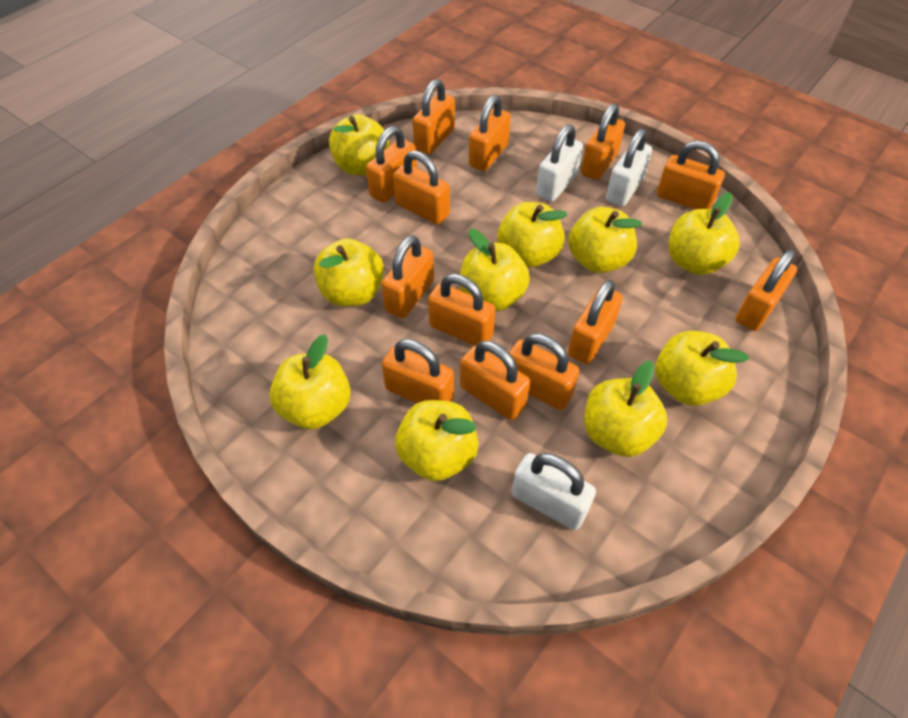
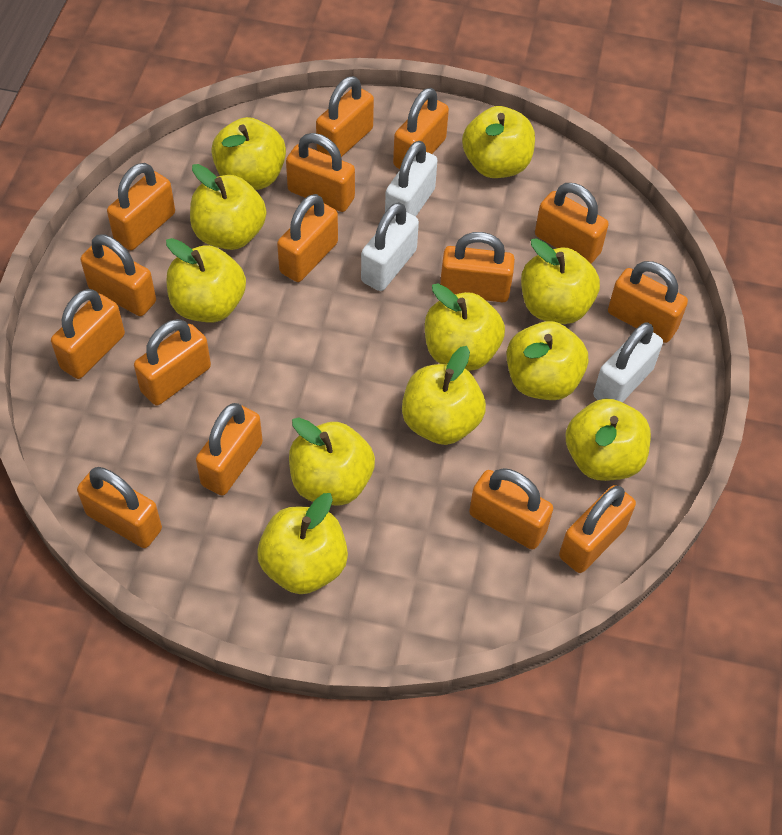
orange padlock: [366,126,417,203] [381,236,434,318] [382,339,454,403] [393,151,450,225] [412,79,455,154] [428,274,496,346] [460,341,530,420] [469,95,511,171] [509,334,579,410] [568,280,623,364] [581,103,625,180] [657,141,725,209] [736,250,797,331] = 13 -> [51,289,125,379] [77,467,162,548] [81,235,156,316] [107,163,175,250] [134,319,211,405] [196,403,263,496] [277,194,338,282] [286,133,355,212] [316,76,374,157] [393,88,449,169] [440,232,515,302] [469,468,553,550] [535,183,609,264] [559,485,636,573] [608,261,688,343] = 15
yellow apple: [269,334,351,429] [313,238,384,307] [329,114,389,176] [395,400,479,481] [460,229,530,311] [497,202,567,268] [568,207,642,273] [584,361,668,457] [655,331,749,406] [669,192,740,275] = 10 -> [166,238,246,322] [190,164,266,250] [211,117,286,190] [257,493,348,594] [289,417,375,506] [402,346,486,445] [425,284,505,371] [462,106,535,178] [507,321,588,400] [521,238,600,324] [565,399,651,481] = 11

